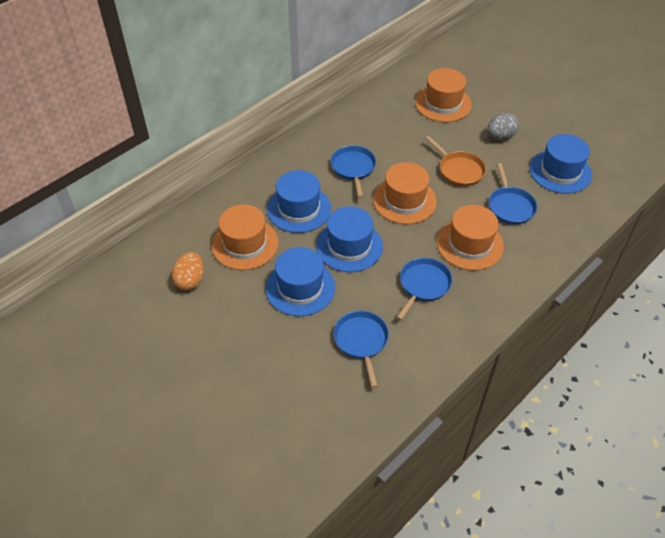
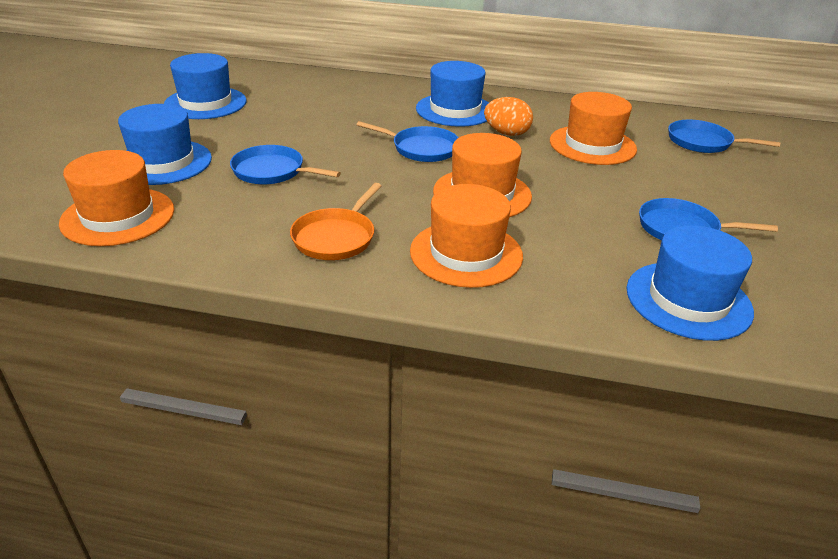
grey egg: [487,113,519,140] = 1 -> none = 0

